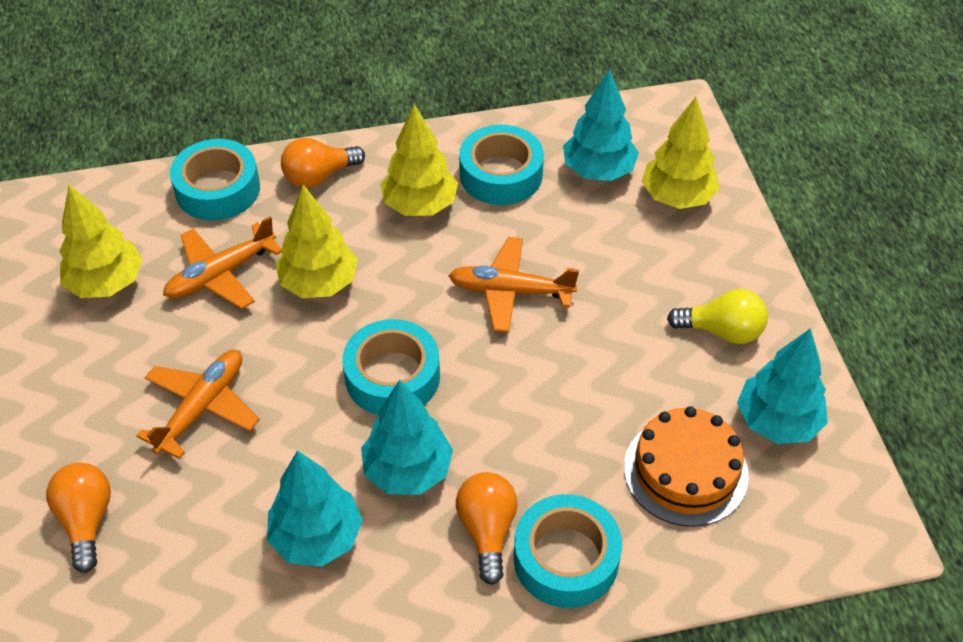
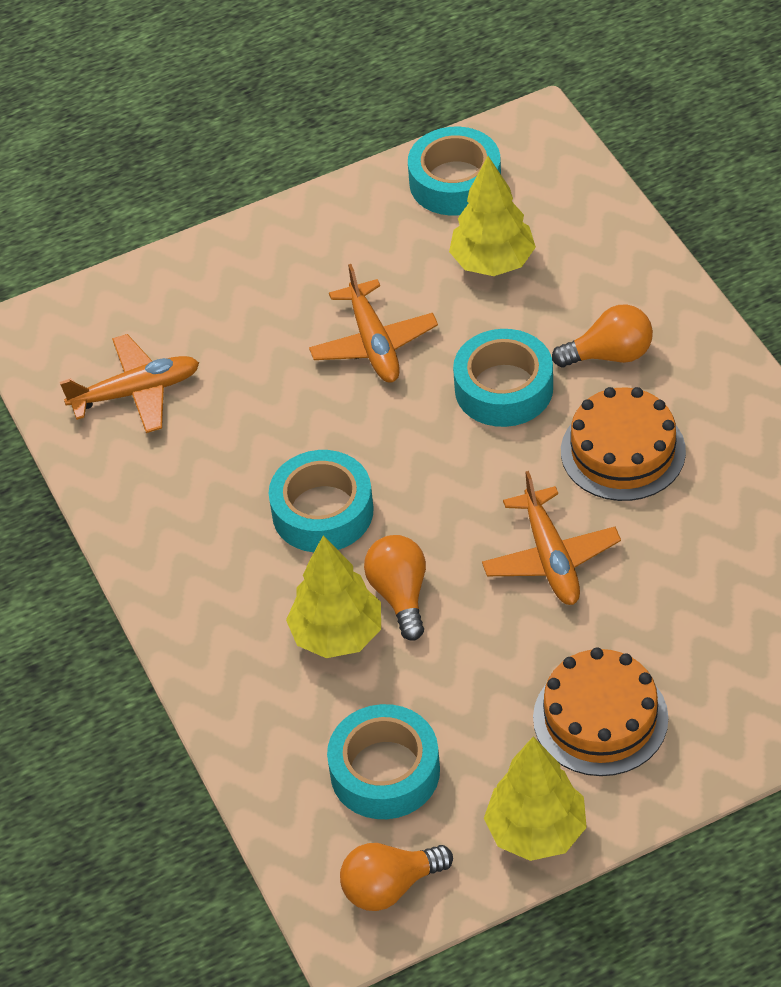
orange cake: [624,406,749,527] = 1 -> [533,648,668,776] [561,387,686,501] = 2
turquoise tree: [267,450,363,566] [361,380,453,495] [563,69,639,181] [737,328,828,444] = 4 -> none = 0
yellow light bulb: [667,289,768,344] = 1 -> none = 0
yellow tree: [59,185,143,298] [276,185,358,298] [380,104,458,216] [641,97,720,209] = 4 -> [286,535,381,658] [449,156,536,276] [484,737,587,861] = 3

